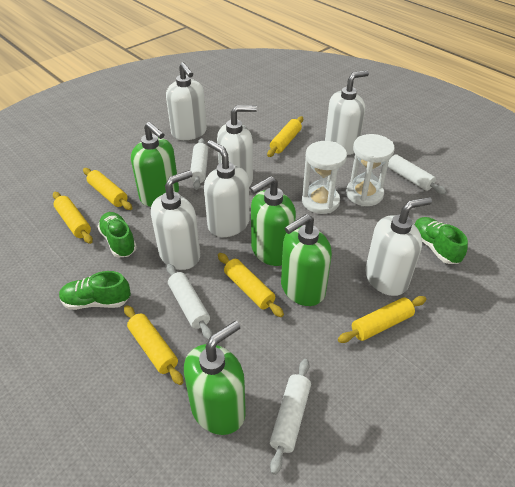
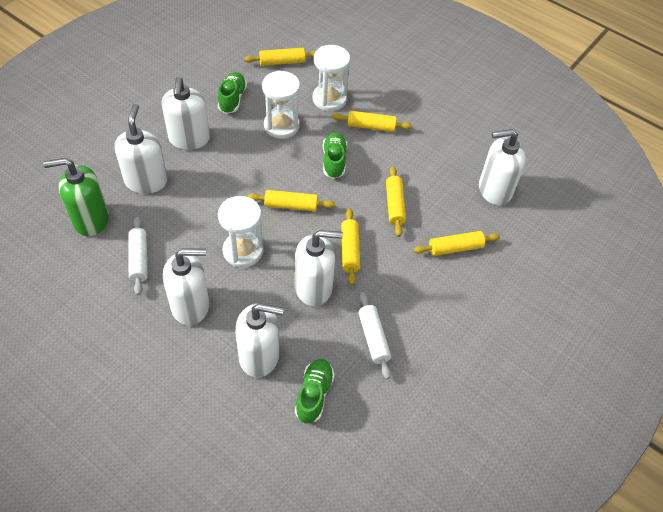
green soap dispenser: [131,122,179,207] [184,321,246,435] [250,176,296,266] [281,214,332,306] = 4 -> [43,158,109,236] = 1
white hourglass: [302,141,347,214] [346,134,395,206] = 2 -> [218,196,263,268] [262,70,300,139] [313,45,350,111] = 3
white rolling pin: [167,264,213,340] [190,138,208,190] [270,359,311,475] [388,155,447,194] = 4 -> [128,217,148,295] [358,292,391,379] = 2

